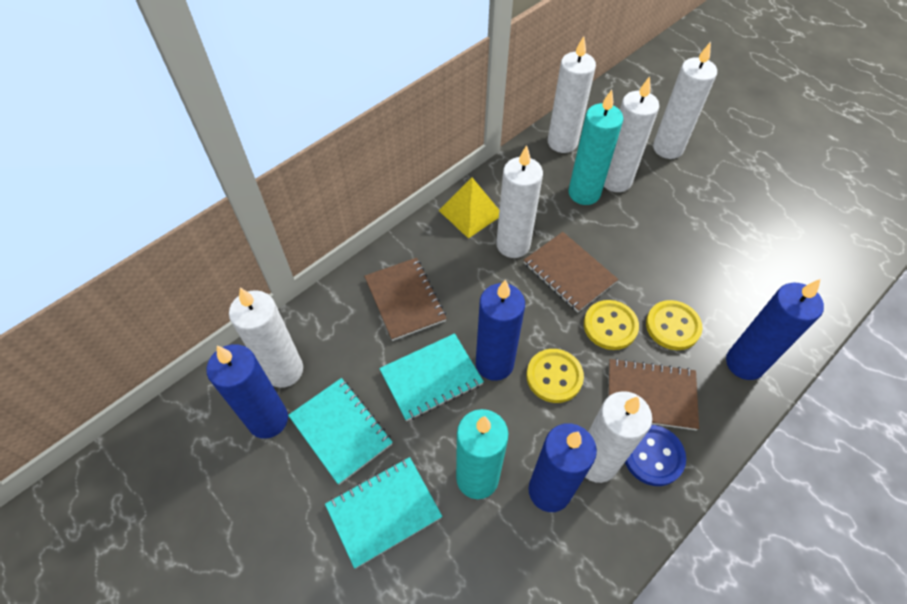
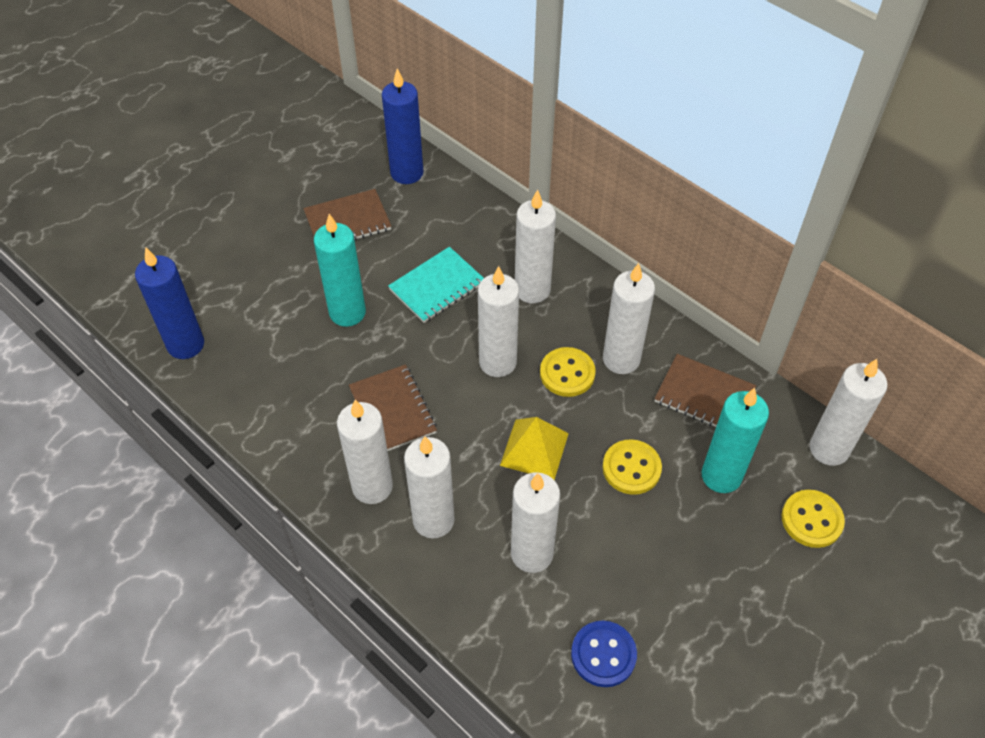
blue candle: [206,344,288,439] [476,280,525,381] [528,423,597,512] [726,279,824,380] = 4 -> [135,247,204,359] [382,68,424,184] = 2
turquoise notebook: [288,378,393,485] [325,457,442,568] [379,333,484,421] = 3 -> [388,247,484,323] = 1
white candle: [229,288,303,388] [496,145,543,258] [548,36,596,153] [585,391,652,483] [604,76,659,192] [653,42,717,159] = 6 -> [337,400,393,504] [404,436,455,538] [478,266,519,377] [511,472,560,573] [515,189,556,303] [603,263,655,374] [810,359,888,466] = 7

